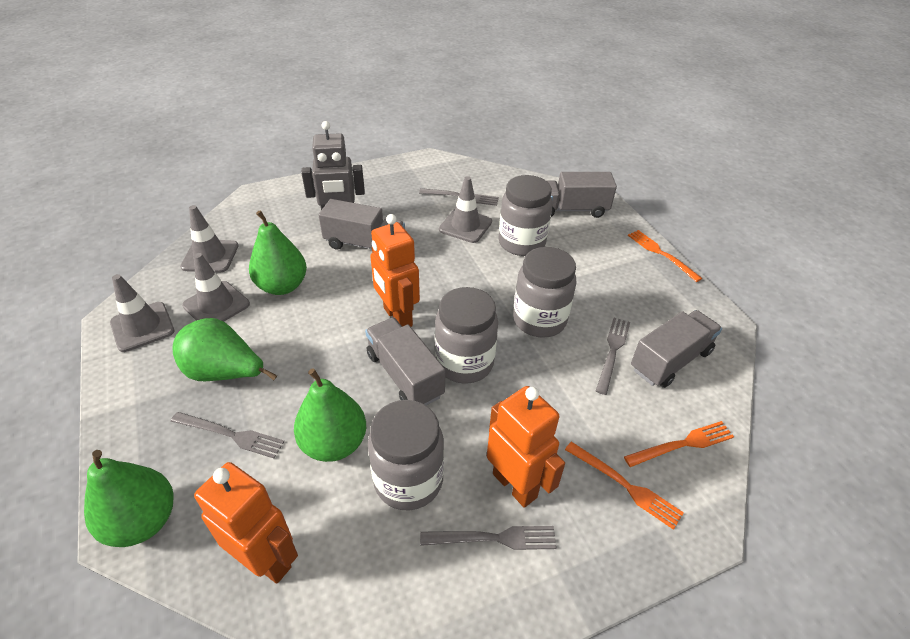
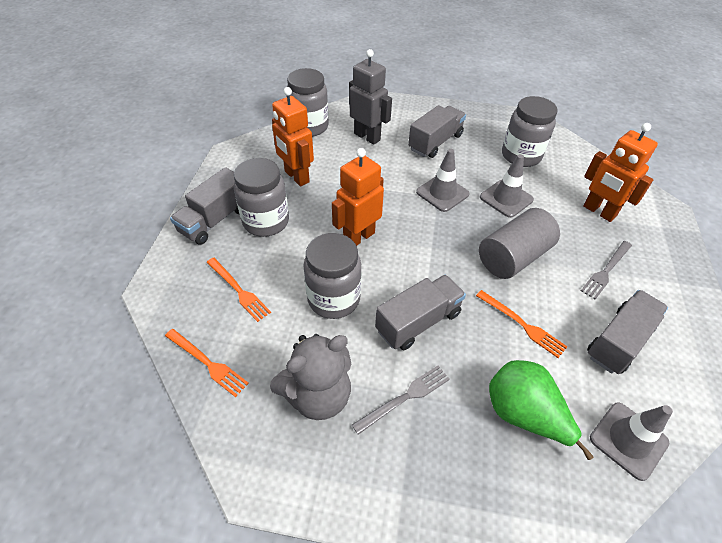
green pear: [84,450,174,547] [173,318,277,381] [249,210,307,295] [294,368,366,462] = 4 -> [489,360,594,460] = 1
grey cylinder: none = 0 -> [479,208,560,279] = 1
grey fork: [171,412,284,458] [419,188,499,206] [420,526,557,550] [596,318,630,395] = 4 -> [352,366,450,435] [581,241,632,300] = 2
grey teddy bear: none = 0 -> [270,334,351,420] = 1
grey traffic cone: [110,274,174,352] [180,205,239,273] [182,253,250,322] [439,176,492,243] = 4 -> [416,149,470,212] [480,154,534,218] [590,402,673,481] = 3

